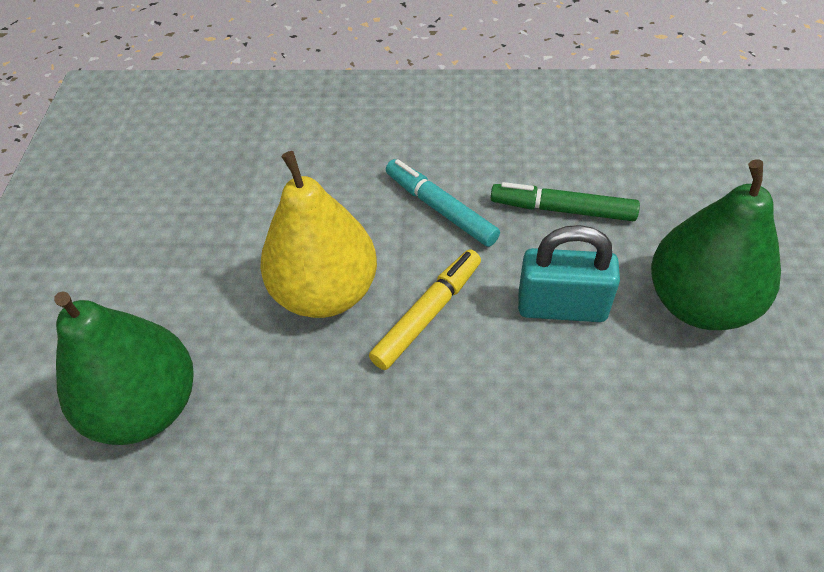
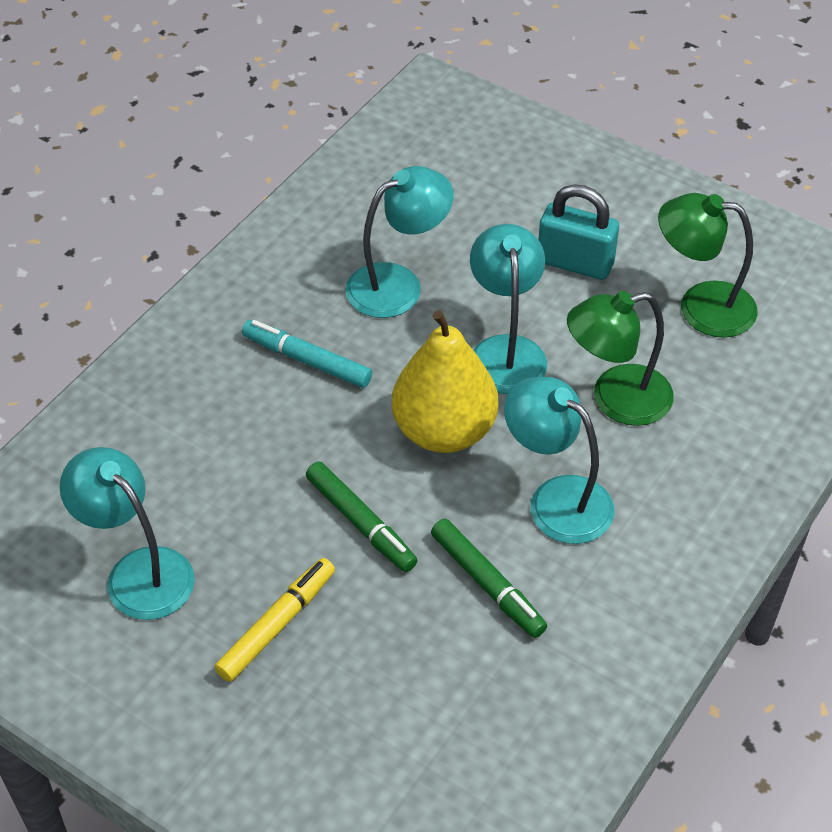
green lamp: none = 0 -> [567,291,674,426] [658,193,758,338] = 2
green marker: [491,182,640,221] = 1 -> [306,461,418,572] [431,519,547,638] = 2
green pear: [54,291,194,445] [651,159,781,330] = 2 -> none = 0
turquoise lamp: none = 0 -> [59,447,195,620] [345,166,454,318] [470,224,547,394] [504,377,614,544] = 4

